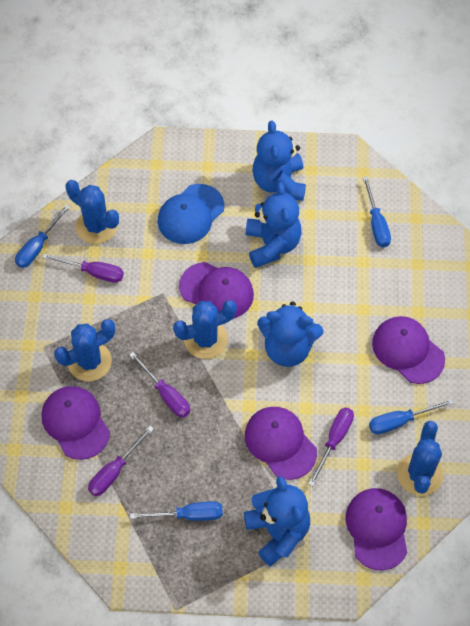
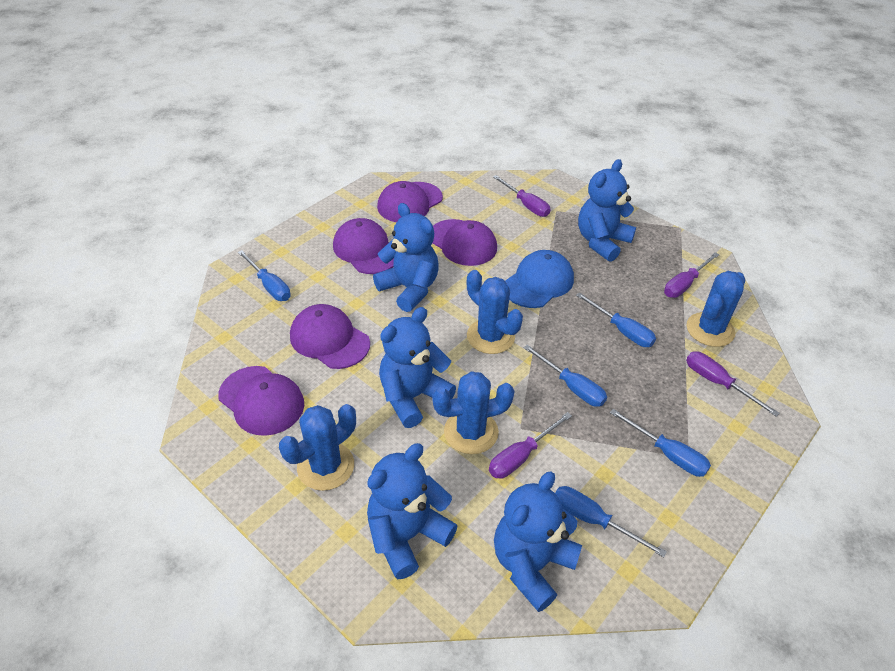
blue screwdriver: [15,204,70,268] [130,501,223,521] [363,177,391,247] [369,399,454,434] = 4 -> [238,250,291,301] [523,345,607,407] [555,486,667,557] [576,292,656,347] [610,409,711,477] = 5
blue teddy bear: [244,476,310,566] [246,182,301,268] [252,121,306,201] [257,301,324,367] = 4 -> [367,443,458,579] [373,203,439,312] [379,307,456,428] [494,471,582,612] [578,159,636,262] = 5

